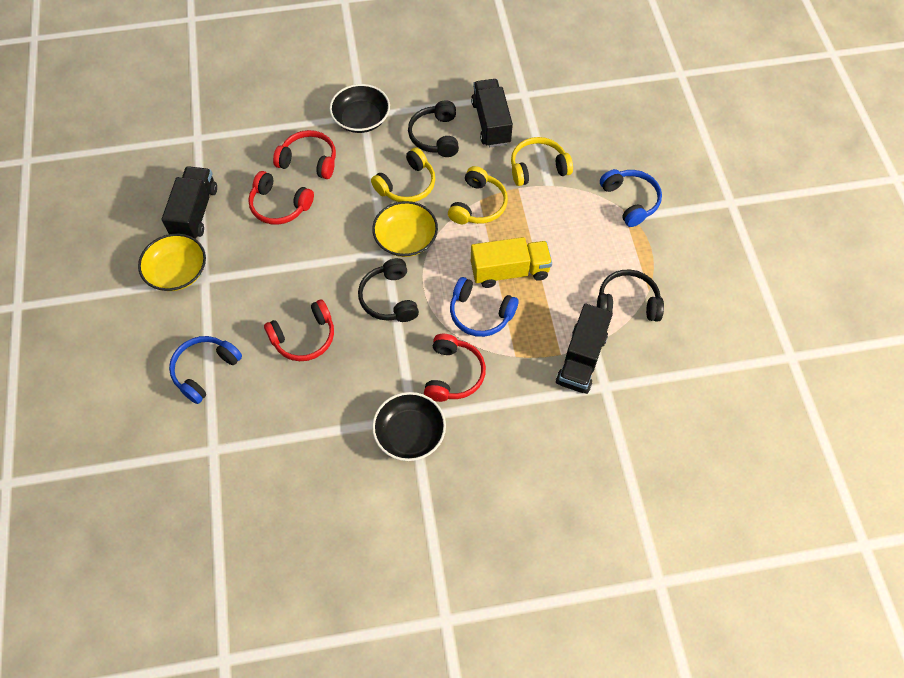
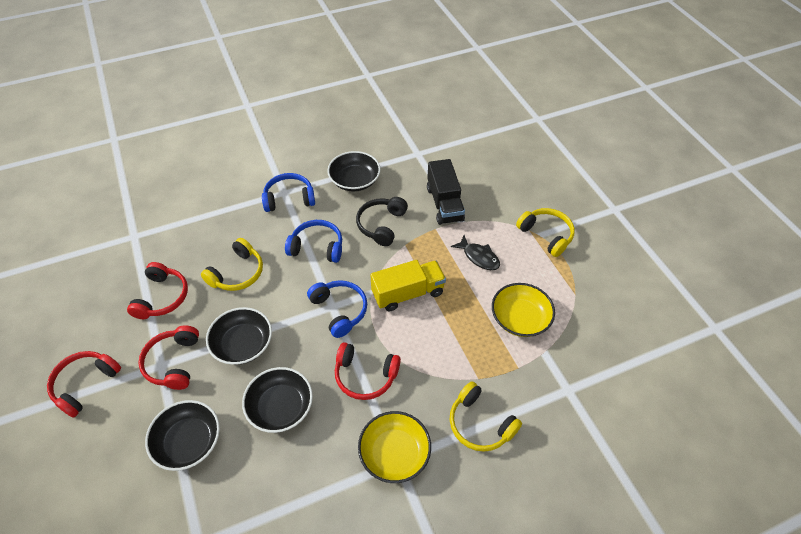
black bowl: [329,84,390,133] [372,392,446,461] = 2 -> [145,400,220,471] [206,307,272,365] [242,367,313,433] [327,151,381,191] = 4
black fish: none = 0 -> [451,235,500,270] = 1
black headphones: [358,258,419,322] [408,100,459,157] [597,269,664,322] = 3 -> [356,197,408,246] = 1
black truck: [162,166,217,239] [471,79,513,147] [556,303,613,394] = 3 -> [427,159,465,225] = 1

